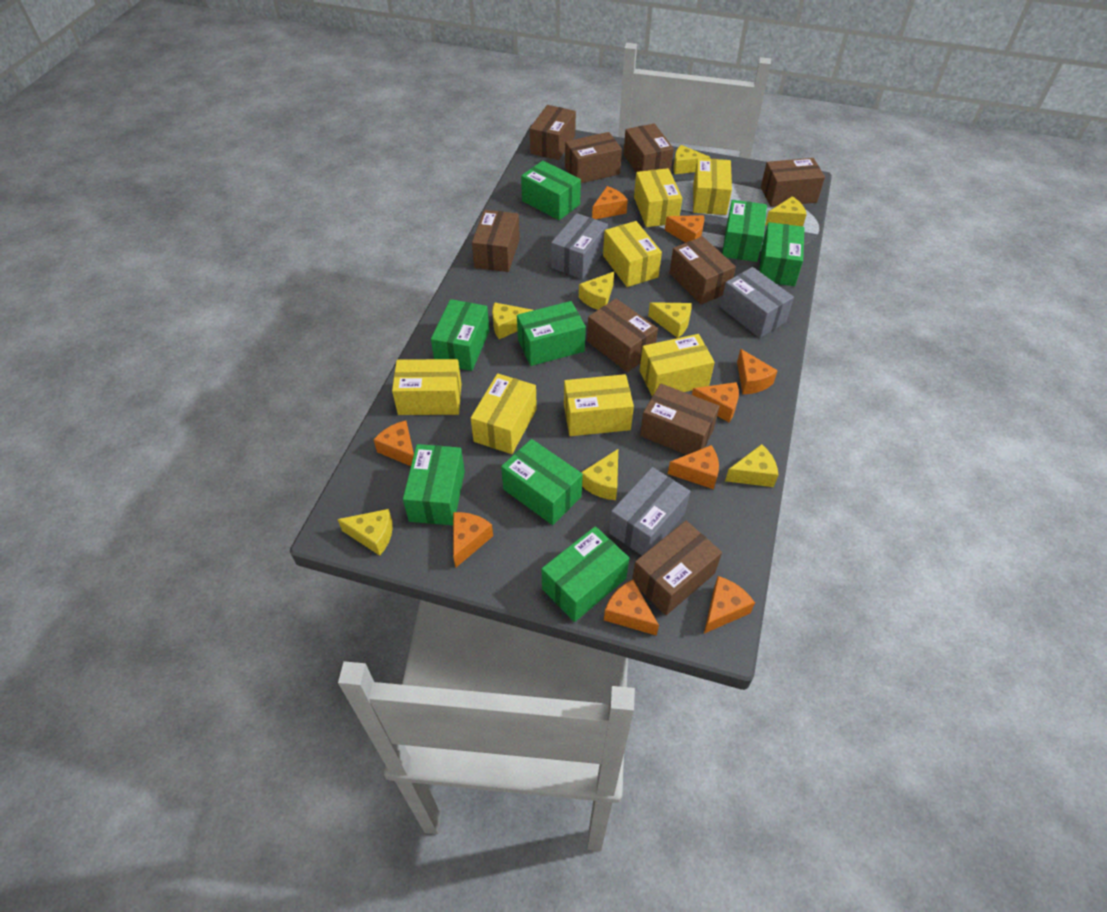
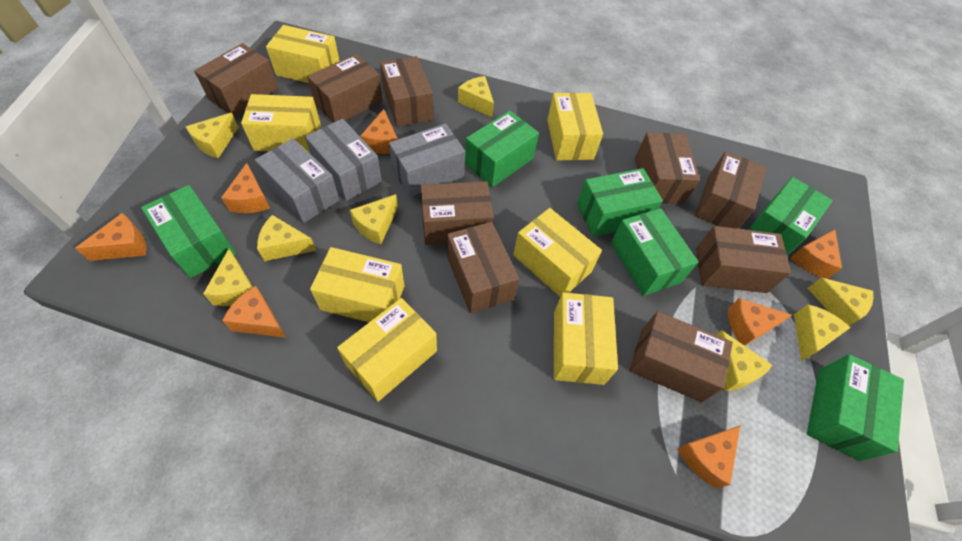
green box: [403,444,465,525] [431,299,490,371] [501,439,583,525] [517,301,586,366] [521,161,581,220] [542,526,629,622] [722,200,767,262] [759,222,805,286] = 8 -> [141,185,236,278] [465,111,539,187] [577,168,663,237] [611,208,698,296] [748,177,833,255] [807,354,904,461] = 6
orange cheese: [374,420,414,466] [453,512,493,568] [592,186,628,219] [604,580,659,636] [665,215,704,243] [668,445,719,489] [692,382,739,422] [704,576,755,634] [737,349,778,394] = 9 -> [75,213,146,261] [221,163,270,213] [222,286,286,338] [361,109,398,154] [677,426,740,488] [728,298,792,346] [790,229,842,279] = 7

